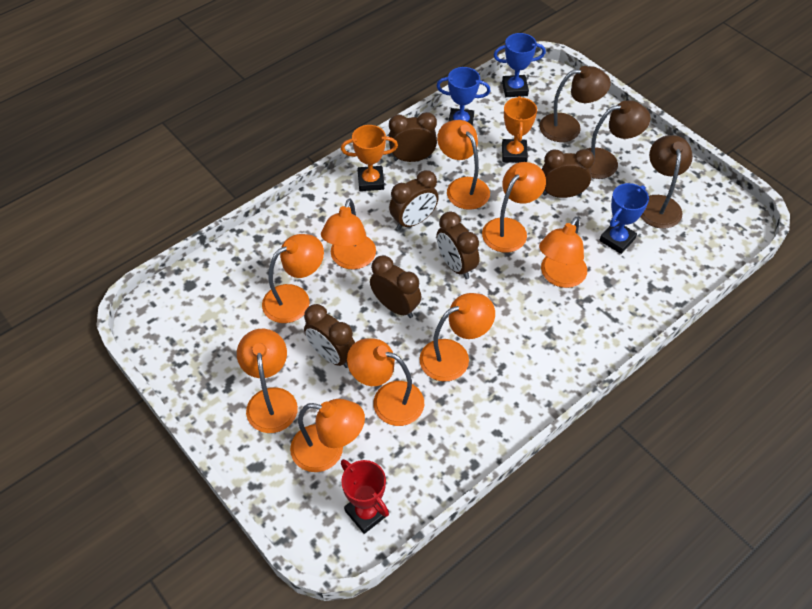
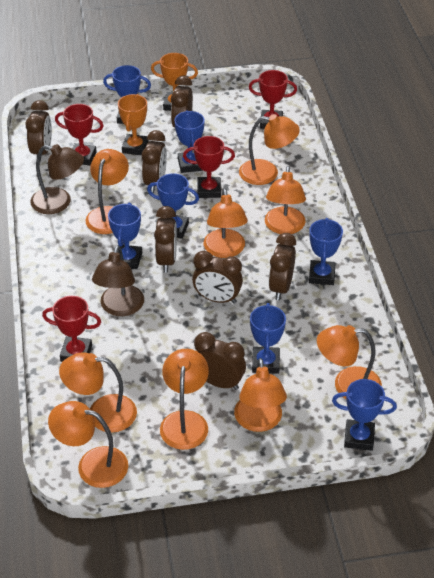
blue trophy: [436,67,490,126] [494,33,546,97] [600,183,649,254] = 3 -> [103,65,151,124] [108,203,142,269] [147,173,199,239] [174,111,204,173] [250,303,286,374] [309,218,343,285] [332,379,397,451] = 7
brown clock: [304,304,355,368] [370,255,421,318] [389,112,437,162] [389,170,439,230] [436,211,479,279] [542,149,595,198] = 6 -> [25,100,52,161] [142,130,167,193] [154,206,177,273] [171,76,193,128] [192,251,243,304] [194,332,246,390] [269,233,296,300] = 7
brown lamp: [539,66,611,142] [587,100,650,179] [640,135,693,229] = 3 -> [31,144,84,214] [92,245,144,316] = 2
red trophy: [341,459,389,534] = 1 -> [42,296,101,362] [55,104,103,166] [183,136,235,198] [249,70,297,129] = 4

